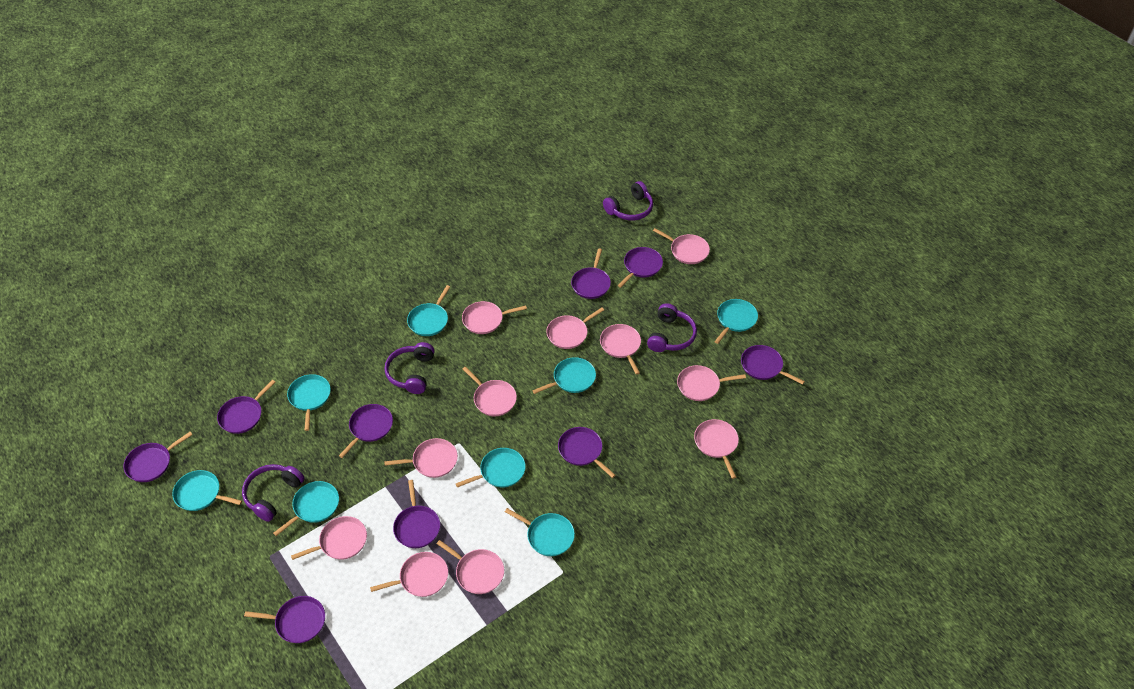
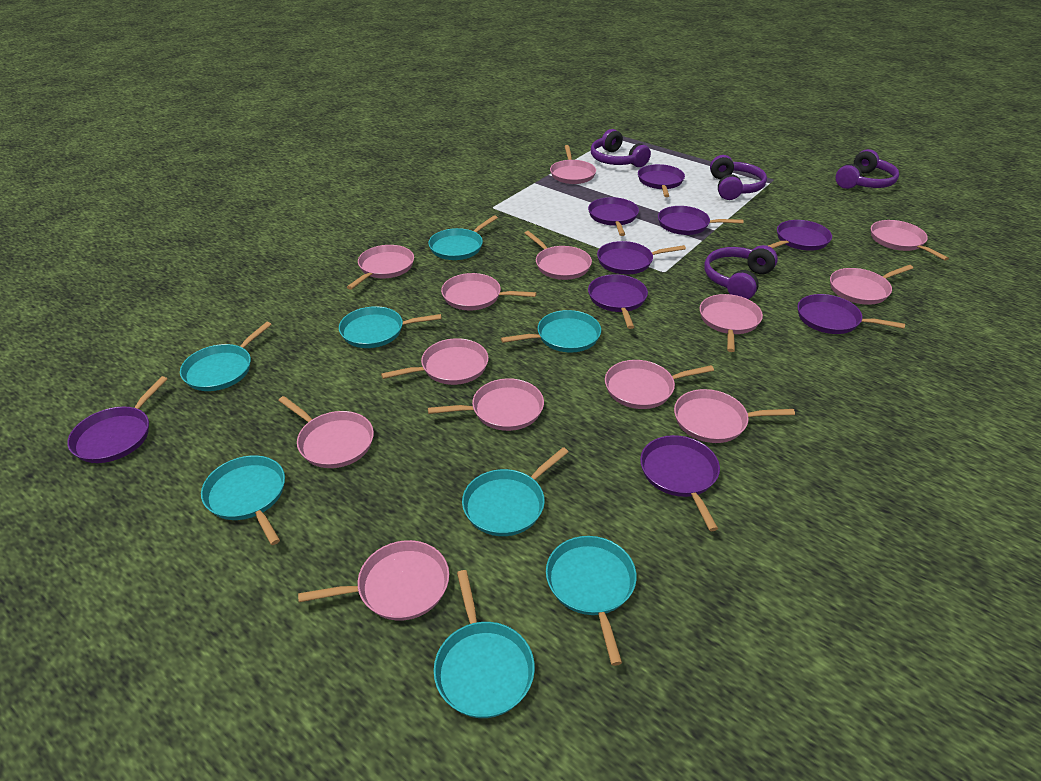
pink pan: [291,516,367,560] [370,552,448,597] [384,438,458,478] [437,540,504,594] [462,301,527,334] [463,366,517,416] [546,307,604,349] [600,324,641,375] [653,228,710,264] [677,365,746,401] [694,419,739,479] = 11 -> [278,396,374,468] [298,540,449,620] [347,245,414,290] [381,338,488,385] [428,378,544,431] [441,273,536,310] [525,231,592,280] [550,145,596,184] [605,360,714,409] [674,389,795,443] [700,294,763,352] [830,265,913,305] [871,220,949,261] = 13

